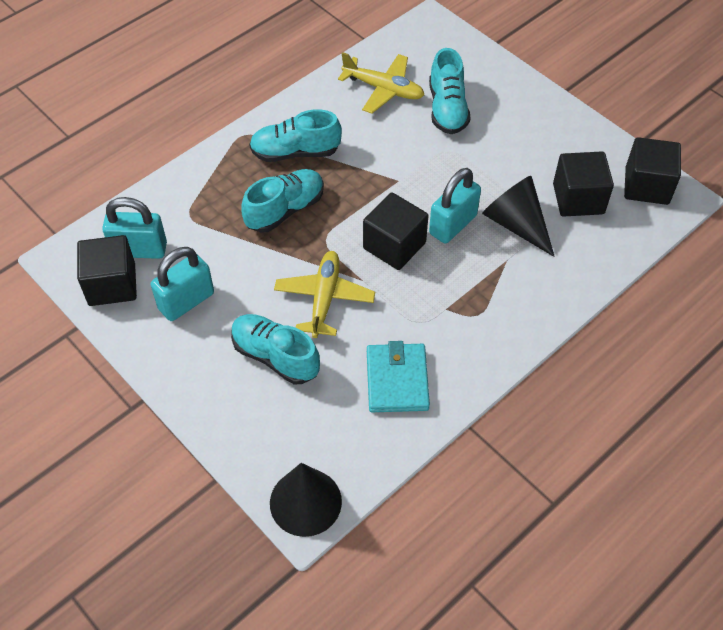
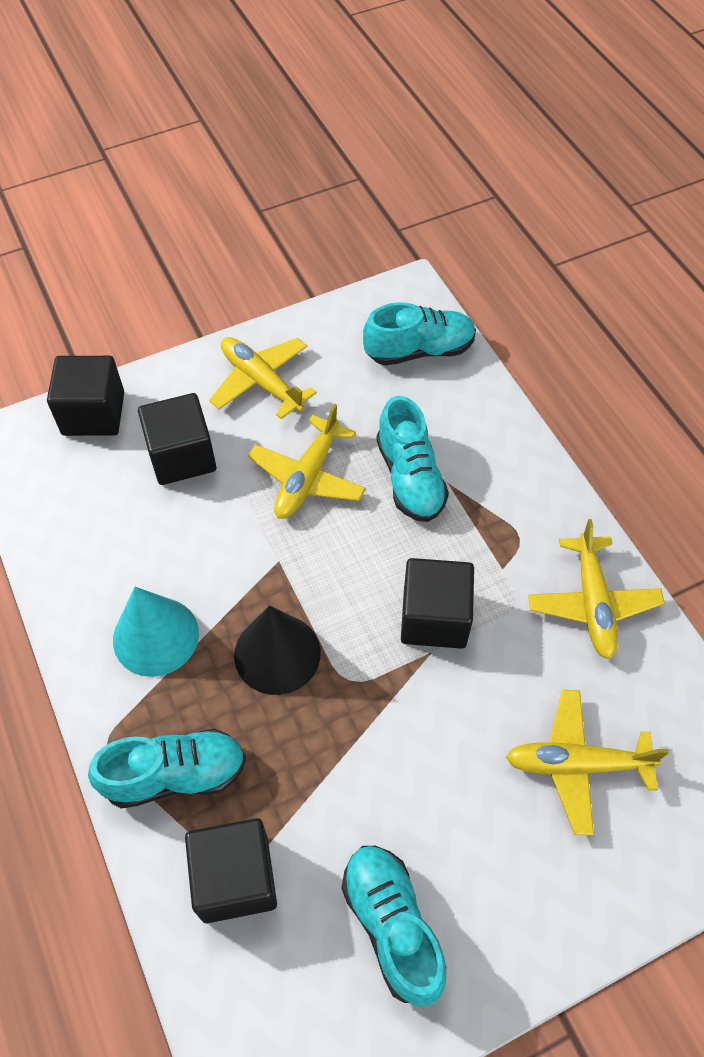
black cone: [270,463,342,537] [482,176,555,257] = 2 -> [234,605,321,695] = 1
turquoise cone: none = 0 -> [113,587,199,677] = 1
turquoise padlock: [102,197,167,259] [151,247,214,321] [429,168,481,244] = 3 -> none = 0
turquoise wallet: [367,341,430,412] = 1 -> none = 0
yellow plane: [274,251,375,338] [338,52,424,114] = 2 -> [209,337,317,419] [248,404,366,519] [506,690,669,835] [528,519,665,659] = 4

